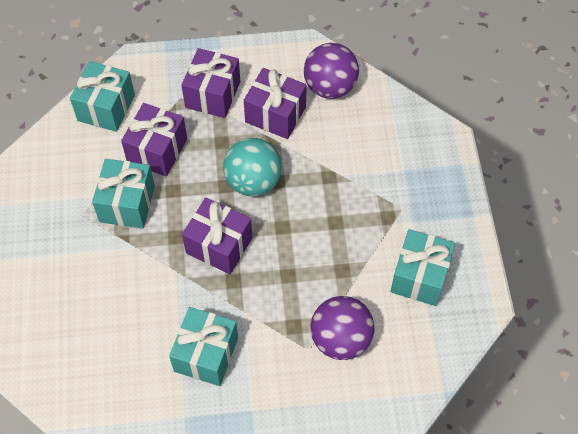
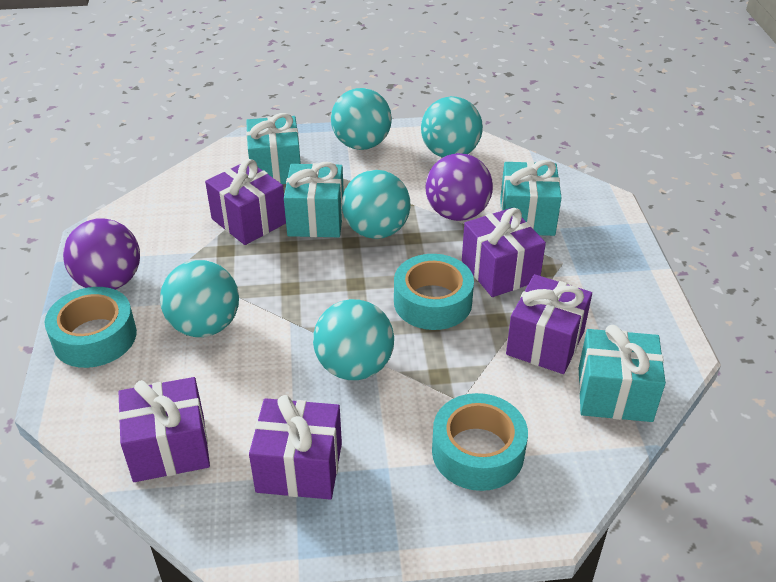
purple gift: [121,103,187,177] [182,48,240,118] [182,197,252,274] [244,68,307,139] = 4 -> [118,377,210,482] [205,159,286,245] [249,395,342,499] [462,208,546,297] [506,274,592,374] = 5
turquoise ball: [223,138,282,196] = 1 -> [160,260,239,337] [313,299,394,380] [331,88,392,150] [342,170,411,239] [421,96,483,158] = 5
turquoise tape: none = 0 -> [45,287,137,368] [394,254,474,330] [432,393,528,491] = 3

